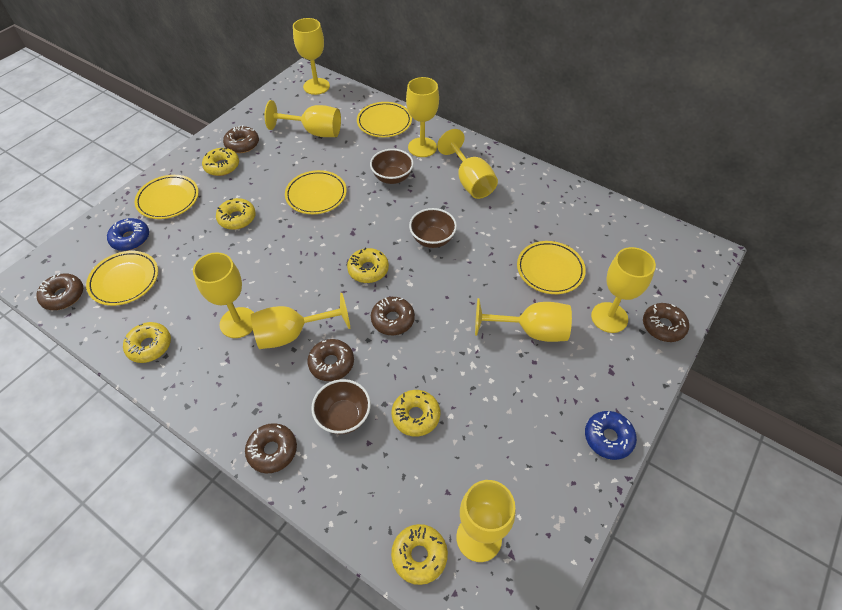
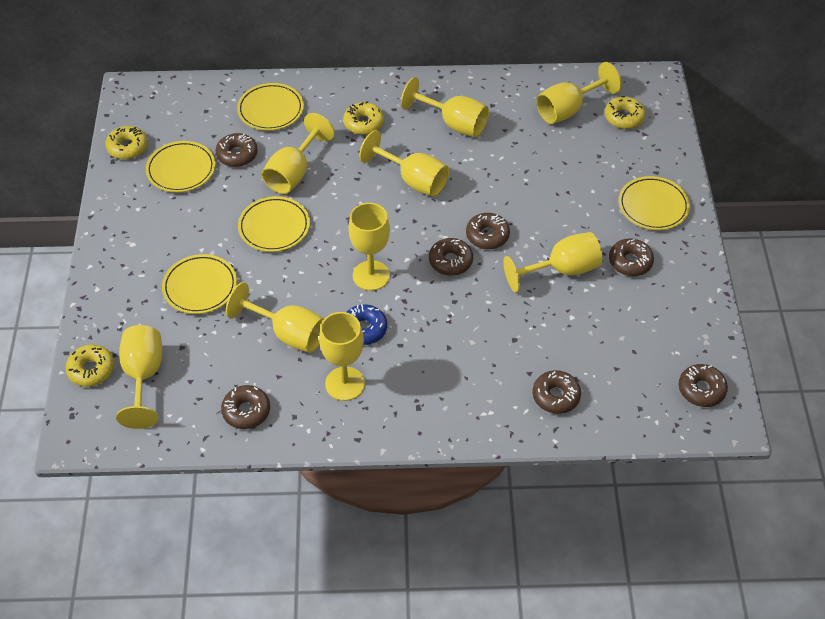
blue donut: [107,218,149,251] [585,411,637,460] = 2 -> [346,304,387,345] = 1
brown bowl: [311,379,371,434] [370,149,414,184] [409,208,457,248] = 3 -> none = 0
brown donut: [36,273,83,310] [223,125,259,153] [245,423,297,473] [307,339,354,381] [371,297,415,335] [643,303,689,342] = 6 -> [215,133,258,167] [221,385,270,429] [429,238,473,276] [466,213,510,249] [533,370,581,414] [609,238,654,276] [679,364,728,407] = 7
yellow donut: [123,322,171,363] [202,148,239,176] [216,198,256,230] [347,248,389,283] [391,390,440,437] [391,524,448,585] = 6 -> [66,344,114,387] [105,126,148,159] [343,101,384,135] [605,96,646,129] = 4

